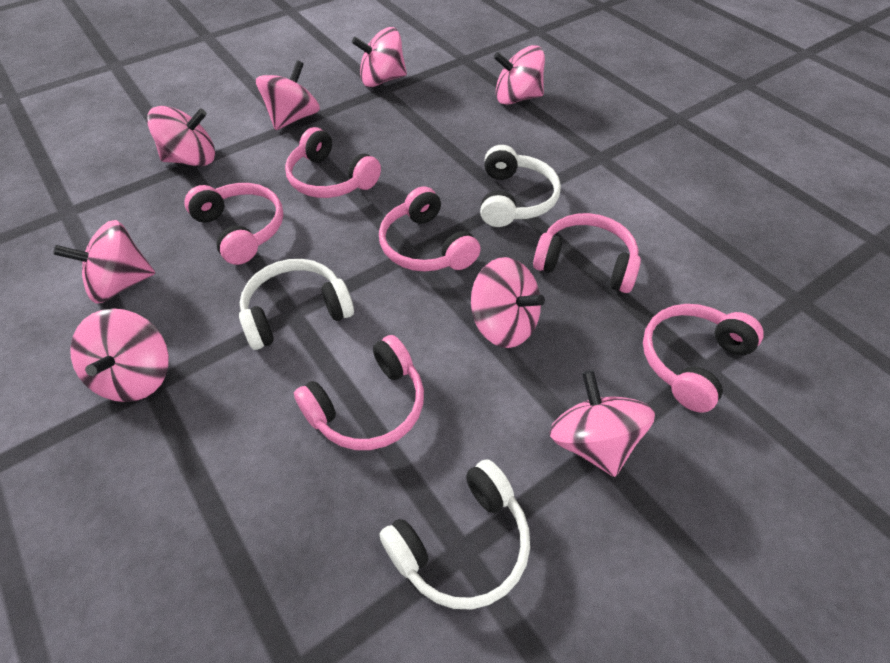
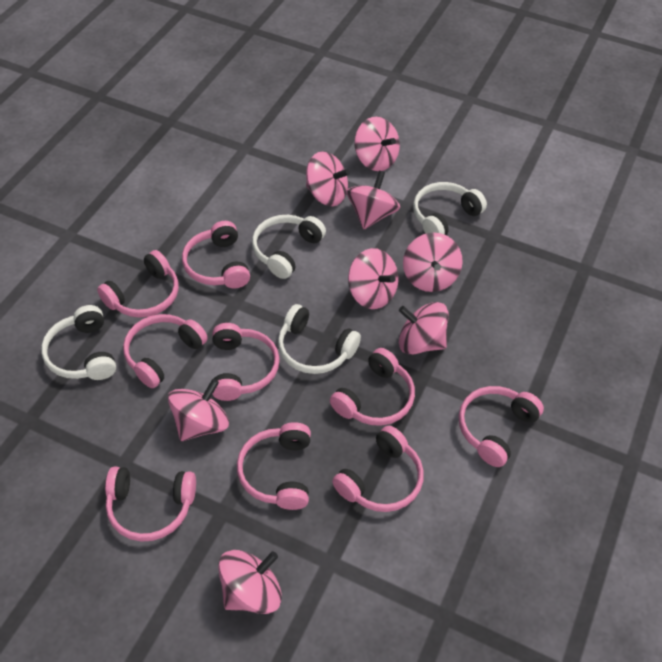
pink headphones: [185,183,283,265] [285,127,381,198] [294,335,424,450] [379,186,481,271] [533,213,641,293] [643,304,764,413] = 6 -> [97,250,179,318] [105,466,196,542] [123,314,208,388] [182,221,250,289] [212,323,280,401] [237,422,311,510] [330,348,415,426] [332,426,424,512] [458,386,544,467] = 9
white headphones: [239,259,354,350] [379,459,530,610] [480,145,561,227] = 3 -> [41,305,116,380] [252,215,326,279] [278,304,361,374] [413,182,487,235] = 4

